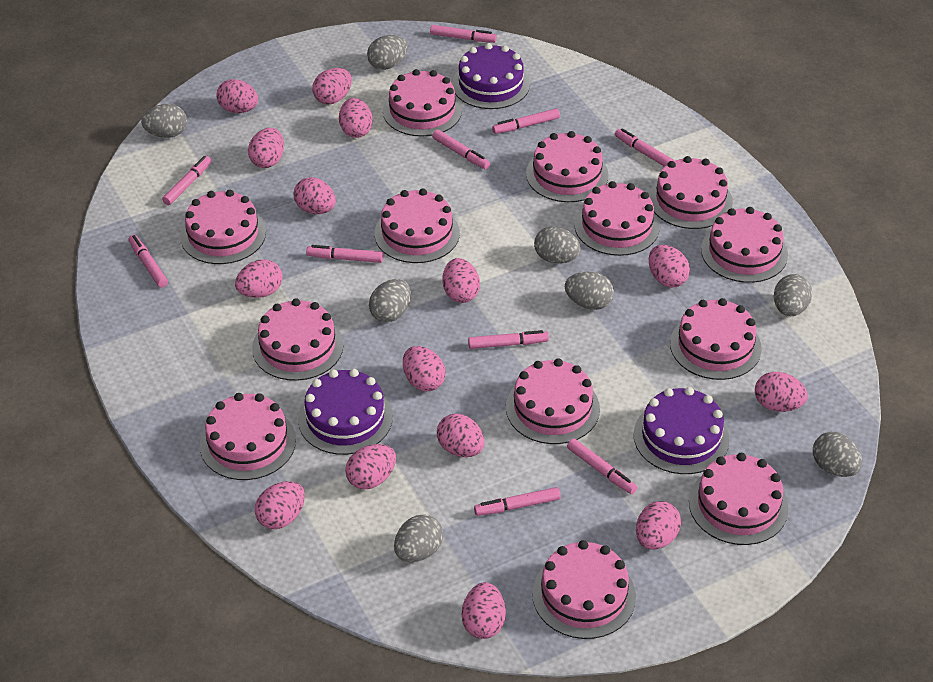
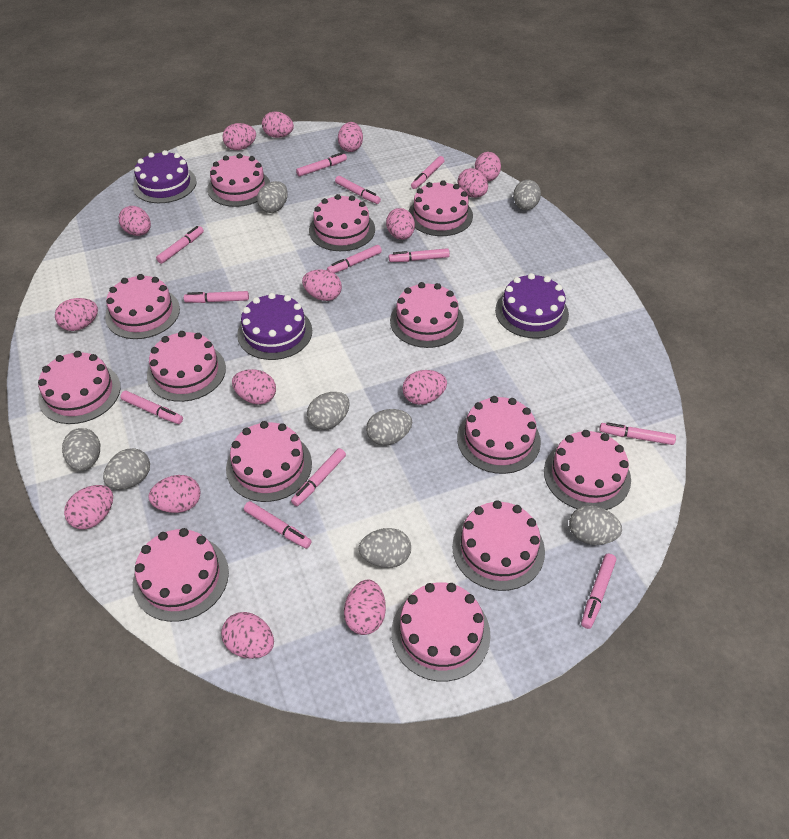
pink marker: [129,235,168,288] [162,156,212,205] [306,245,383,263] [430,25,497,43] [432,130,490,169] [468,330,549,349] [474,487,561,516] [492,108,560,134] [567,438,637,494] [615,128,674,167] = 10 -> [120,391,183,424] [156,226,204,264] [184,291,249,303] [244,501,312,548] [291,448,346,506] [296,153,347,176] [327,245,382,273] [335,176,381,204] [389,248,450,262] [411,156,445,189] [581,554,616,629] [599,422,676,445] = 12

